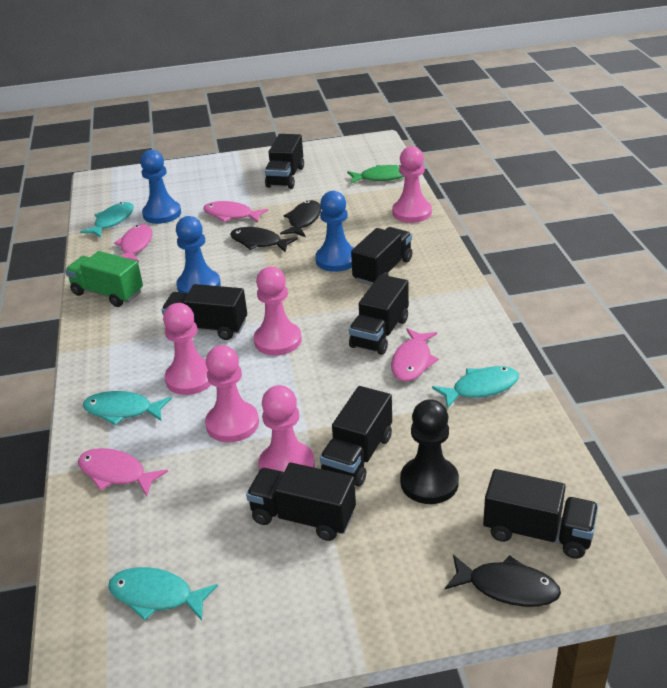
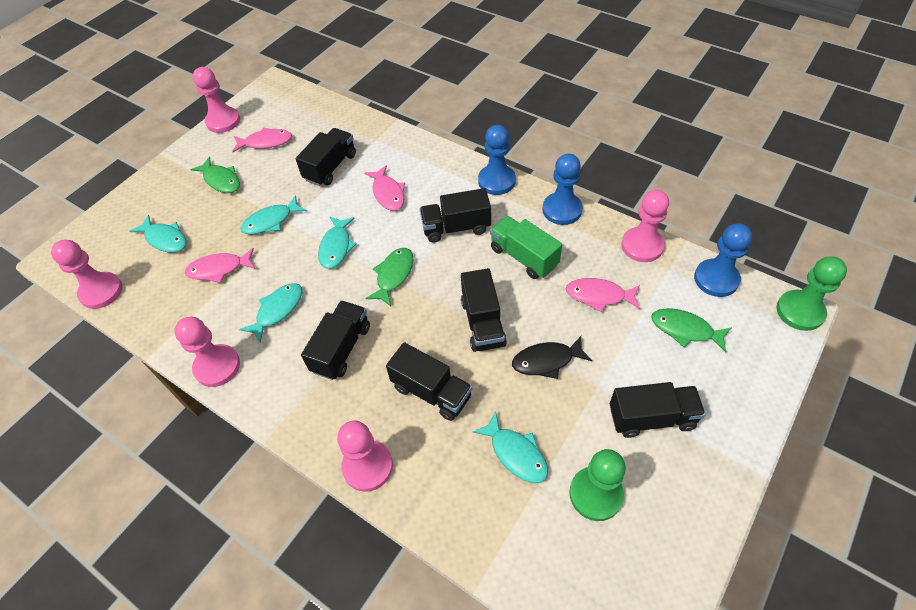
black fish: [230,227,298,252] [280,200,321,237] [445,555,561,607] = 3 -> [512,336,592,379] = 1
black pawn: [400,399,459,504] = 1 -> none = 0
black truck: [162,284,247,340] [246,462,356,541] [265,134,304,189] [320,386,392,487] [349,275,409,355] [351,227,412,286] [483,469,598,559] = 7 -> [296,128,356,186] [301,301,370,380] [386,342,472,421] [420,188,491,243] [461,268,507,352] [610,382,706,438] = 6
green fish: [347,165,404,184] = 1 -> [190,157,240,193] [365,248,413,306] [651,308,732,352] = 3
green pawn: none = 0 -> [569,449,626,521] [776,256,847,331] = 2
turquoise fish: [80,202,134,238] [83,391,172,425] [108,567,218,621] [432,366,519,409] = 4 -> [129,215,187,253] [239,283,302,343] [241,195,307,235] [318,217,356,269] [473,411,548,483] = 5

